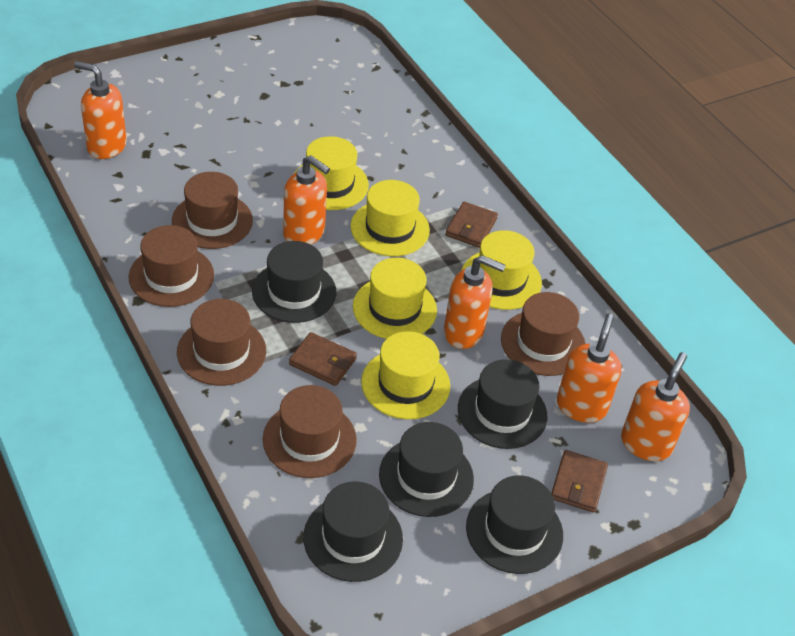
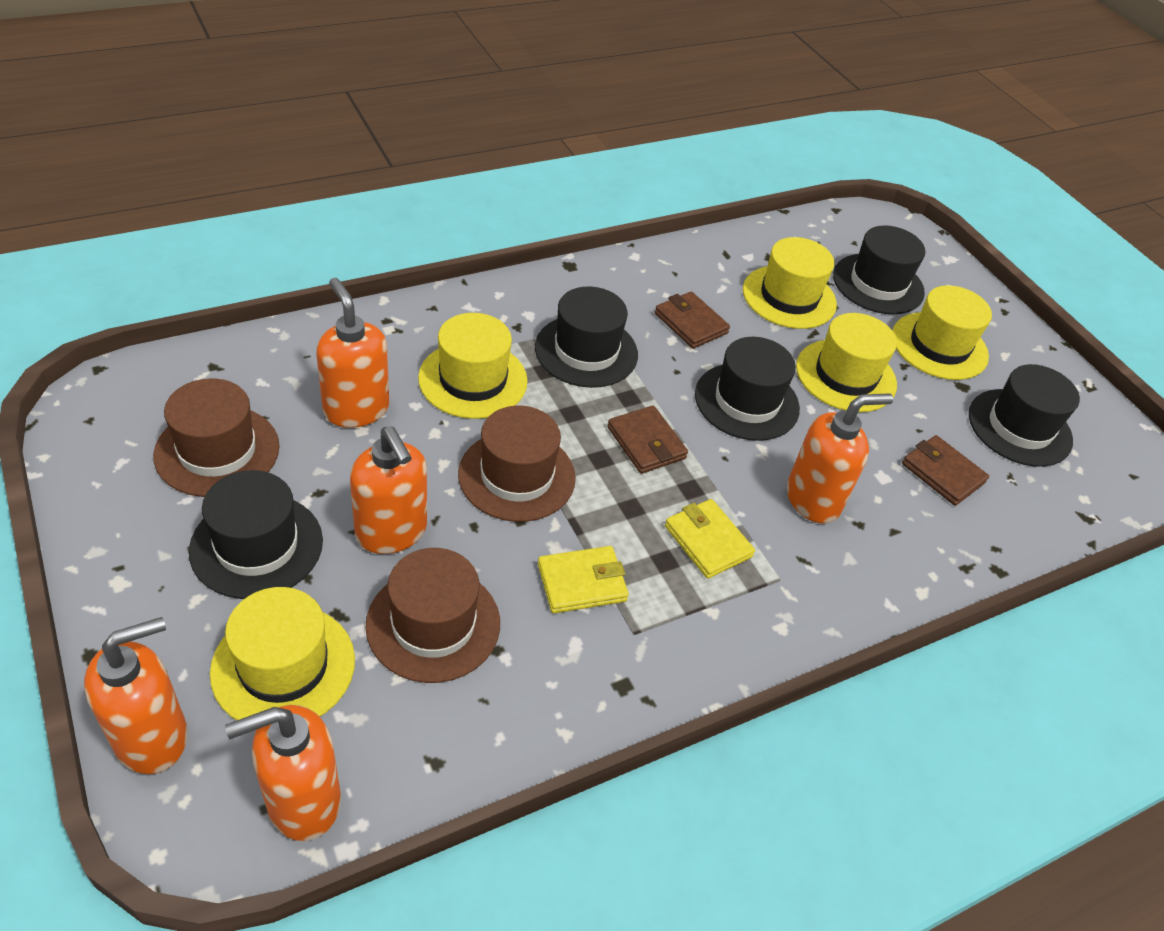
brown hat: [129,225,214,307] [172,172,253,249] [177,299,266,386] [263,385,357,478] [501,292,586,376] = 5 -> [153,378,280,497] [365,548,500,683] [458,406,576,522] = 3
yellow wallet: none = 0 -> [538,546,629,613] [665,499,755,579] = 2

